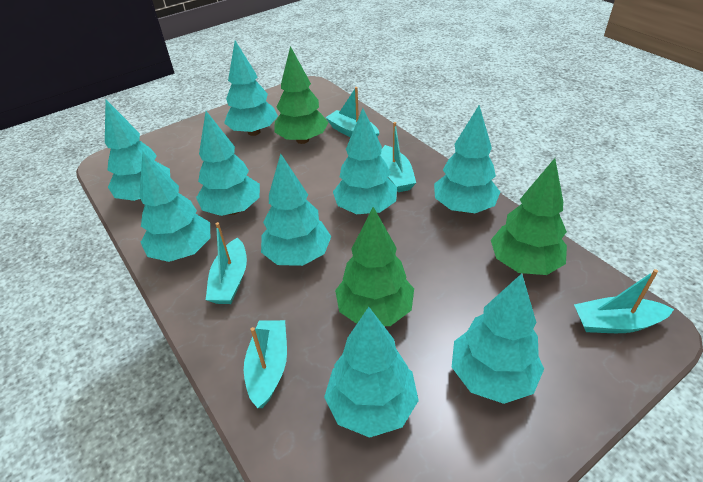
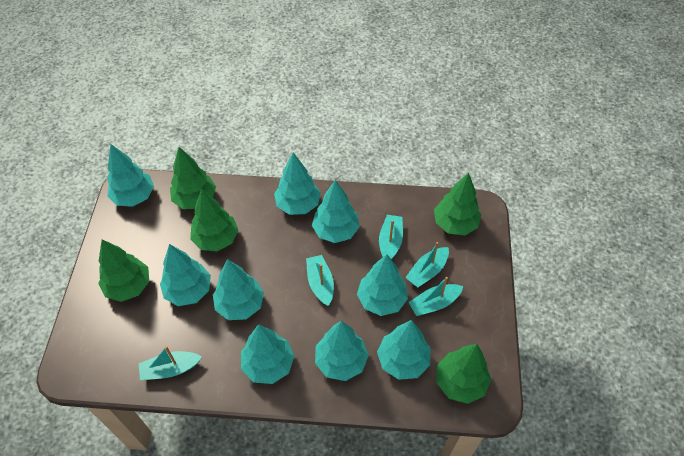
green tree: [274,46,329,144] [335,207,414,326] [491,158,567,275] = 3 -> [98,239,149,302] [170,147,216,209] [190,189,238,251] [434,173,481,235] [436,344,491,404] = 5

